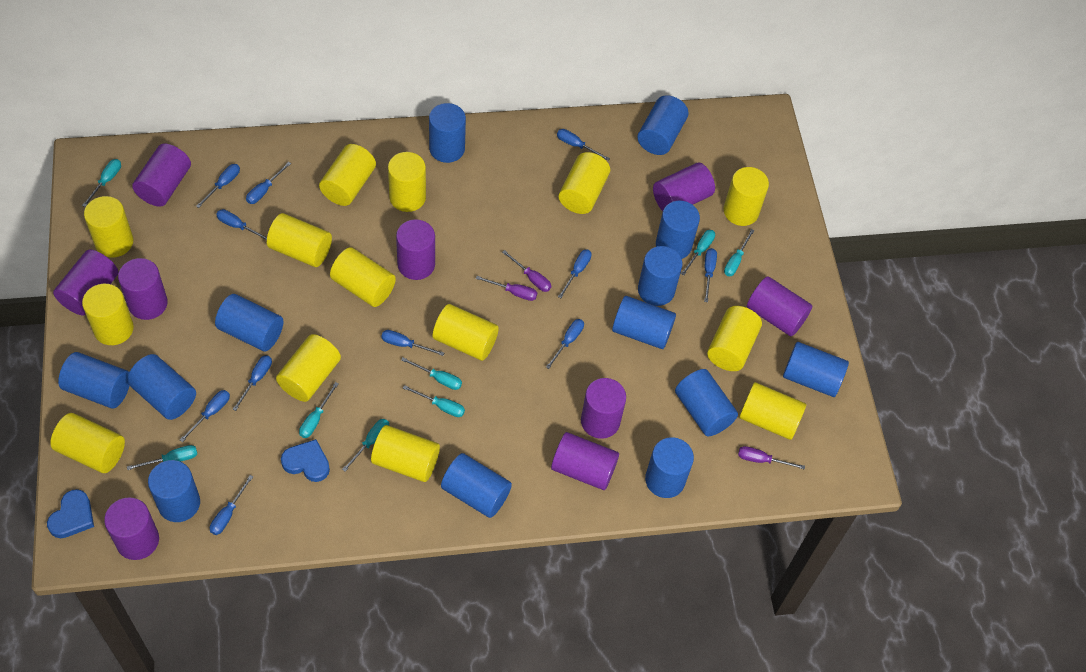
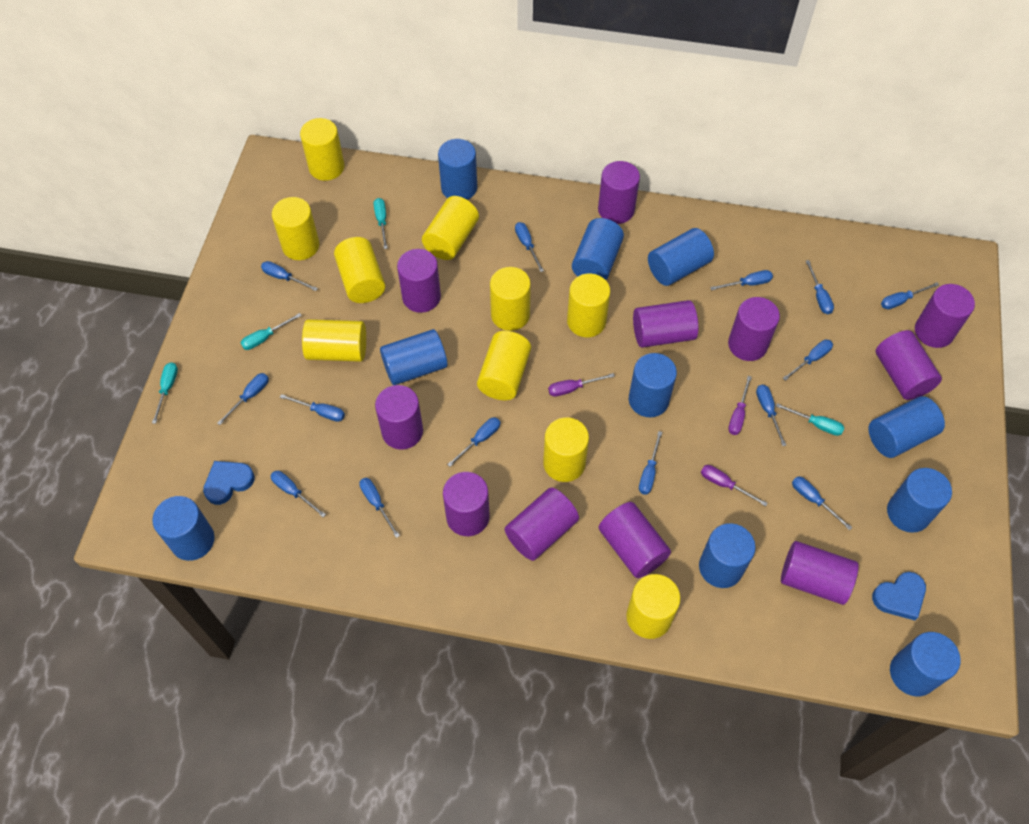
blue cylinder: [58,352,129,409] [127,354,196,420] [148,460,200,522] [215,294,283,352] [429,103,466,163] [441,453,512,518] [612,296,676,349] [637,95,689,155] [638,246,682,306] [645,437,694,498] [656,201,700,259] [675,369,738,436] [783,342,849,397] = 13 -> [152,496,215,561] [380,329,447,385] [438,139,477,200] [572,218,624,280] [629,353,677,417] [648,228,714,286] [699,523,756,588] [869,396,945,458] [887,468,952,533] [890,632,961,696] = 10
blue screwdriver: [180,390,230,442] [196,164,240,208] [210,475,253,535] [216,209,267,241] [233,355,272,411] [246,162,291,204] [381,330,444,356] [546,319,584,369] [557,129,610,161] [558,249,592,298] [704,248,717,302] = 11 -> [217,373,269,425] [261,261,318,291] [271,471,326,517] [280,394,345,422] [359,478,400,538] [447,417,500,467] [515,222,544,272] [639,431,662,494] [710,270,773,290] [756,385,786,446] [783,340,833,381] [792,476,852,530] [806,260,834,314] [881,282,939,309] = 14
purple cylinder: [53,249,119,315] [104,498,159,560] [118,258,168,320] [132,143,191,207] [396,219,435,280] [551,432,619,490] [581,378,626,439] [653,163,715,211] [747,276,812,336] = 9 -> [375,385,423,450] [397,249,441,313] [443,472,490,536] [505,487,579,561] [598,161,640,224] [598,502,671,578] [633,300,698,348] [728,297,780,361] [781,541,859,605] [876,330,942,400] [915,284,975,348] = 11
turquoise screwdriver: [82,159,121,207] [127,445,197,470] [299,382,338,438] [342,419,389,472] [401,357,462,390] [403,385,465,417] [681,230,715,276] [724,229,755,276] = 8 -> [152,362,178,424] [241,313,302,350] [374,198,388,249] [776,403,844,436] = 4
yellow cylinder: [50,413,125,473] [82,284,134,345] [84,196,133,258] [267,213,332,267] [276,334,341,402] [319,144,376,206] [330,247,396,307] [371,425,440,482] [388,152,426,212] [433,304,499,361] [559,152,610,214] [707,306,762,371] [723,167,769,226] [739,382,806,440] = 14 -> [272,197,319,260] [300,118,344,181] [302,319,366,362] [334,237,385,303] [422,196,479,260] [477,331,531,400] [490,267,531,331] [543,417,589,482] [567,273,610,337] [626,574,681,639] = 10

